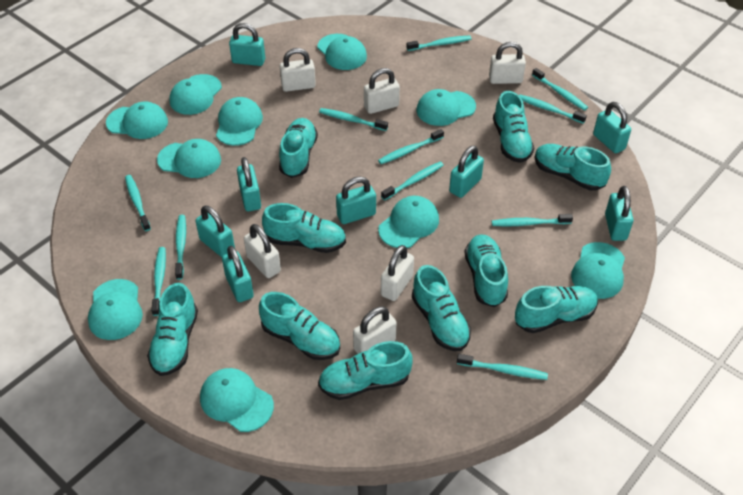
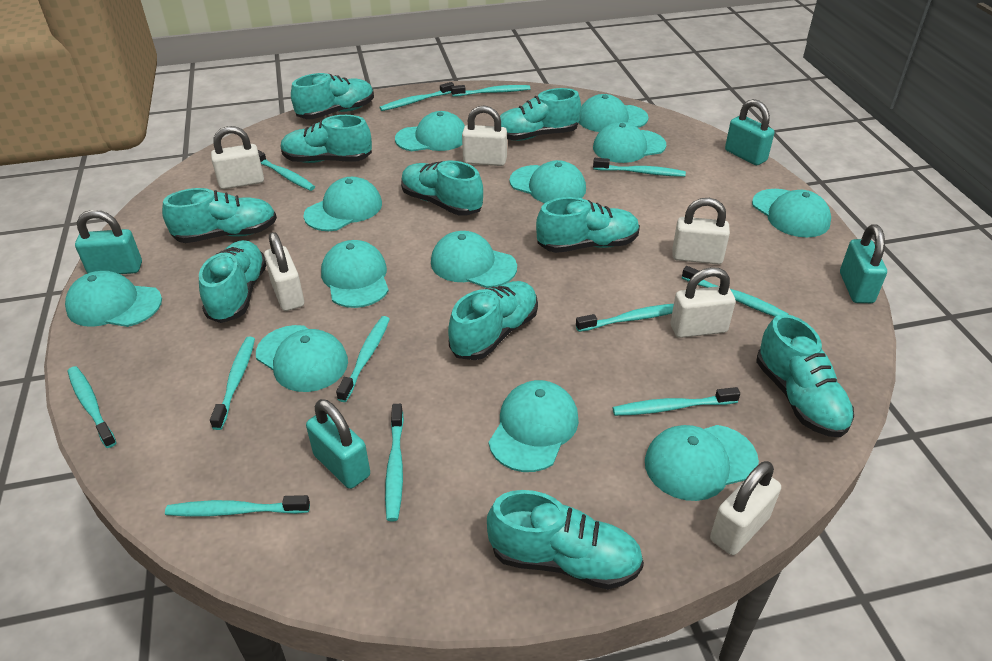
turquoise cap: [88,279,143,340] [106,102,168,139] [157,139,221,178] [169,74,222,115] [200,368,274,432] [216,97,263,146] [317,34,367,70] [378,196,439,248] [417,89,476,126] [571,242,625,299] = 10 -> [65,271,162,327] [256,325,348,392] [303,177,382,231] [321,240,389,308] [395,111,465,152] [431,231,517,288] [489,380,579,472] [510,160,586,203] [579,94,649,132] [593,122,666,163] [645,425,759,501] [752,189,831,237] = 12
turquoise padlock: [196,205,235,257] [222,246,254,302] [229,23,265,66] [237,157,261,212] [336,176,376,224] [449,146,484,198] [593,102,631,153] [605,186,633,241] = 8 -> [75,210,142,274] [306,399,370,489] [725,99,774,165] [840,224,887,303] = 4
turquoise toothbrush: [125,175,151,231] [151,247,166,316] [175,215,186,280] [319,108,388,131] [378,129,444,164] [381,162,444,200] [406,35,471,51] [457,354,548,380] [492,214,573,226] [519,95,587,124] [532,68,588,111] = 11 -> [68,366,117,448] [165,495,310,517] [210,337,255,430] [258,150,315,191] [336,316,390,402] [379,82,454,111] [385,404,404,522] [451,85,530,97] [576,304,674,332] [593,158,686,177] [612,387,740,416] [682,266,788,317] = 12

